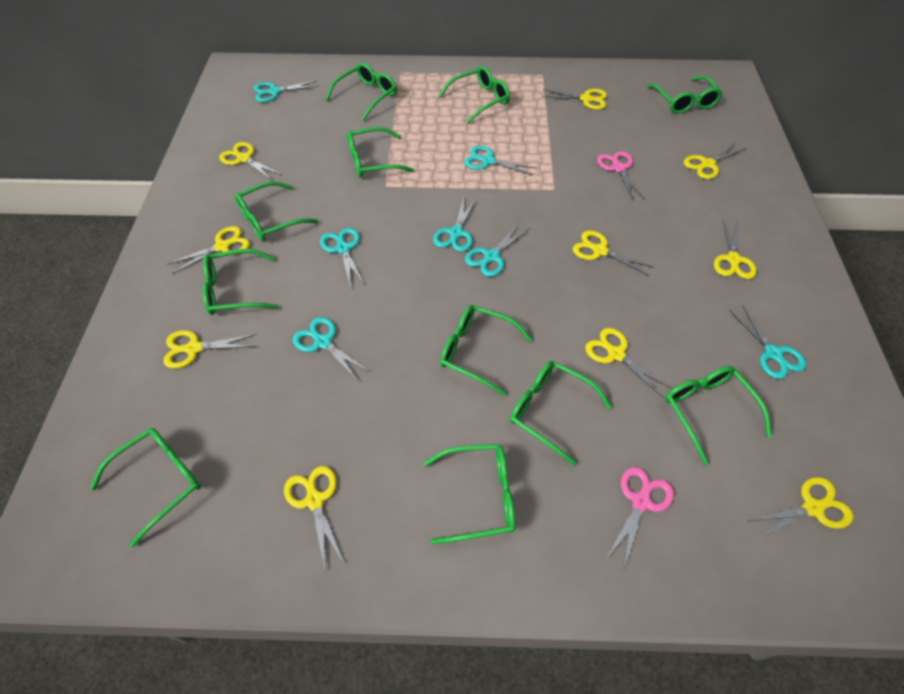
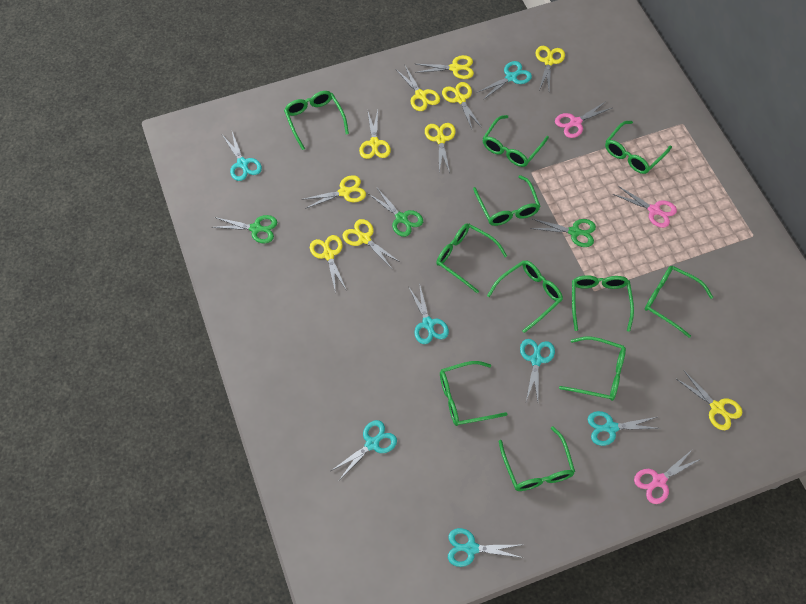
green scissors: none = 0 -> [212,215,277,243] [369,188,423,237] [530,219,596,247] = 3
pink scissors: [597,151,645,200] [606,467,674,568] = 2 -> [555,101,612,138] [613,186,677,228] [634,449,700,504] = 3

